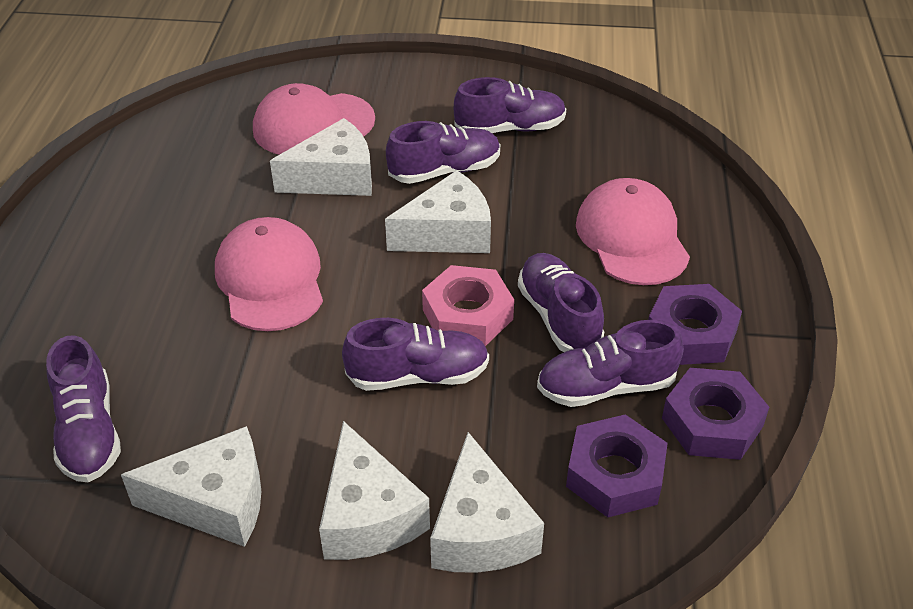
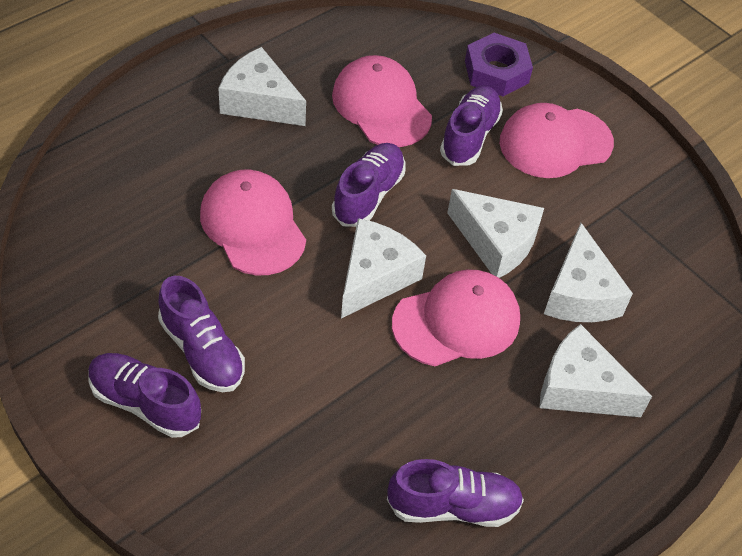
pink cap: [215,217,323,331] [253,83,375,155] [576,178,690,285] = 3 -> [200,170,306,275] [332,55,432,147] [392,269,520,366] [500,103,614,178] = 4
pink nut: [422,265,514,346] = 1 -> none = 0
purple nut: [566,414,668,517] [648,284,742,365] [662,368,769,460] = 3 -> [465,33,533,96] = 1
purple shoe: [46,335,121,483] [342,318,489,391] [386,121,500,184] [454,77,566,133] [518,253,604,352] [537,320,684,407] = 6 -> [88,353,201,438] [158,276,245,392] [332,143,405,227] [387,459,524,527] [440,85,503,166] = 5

